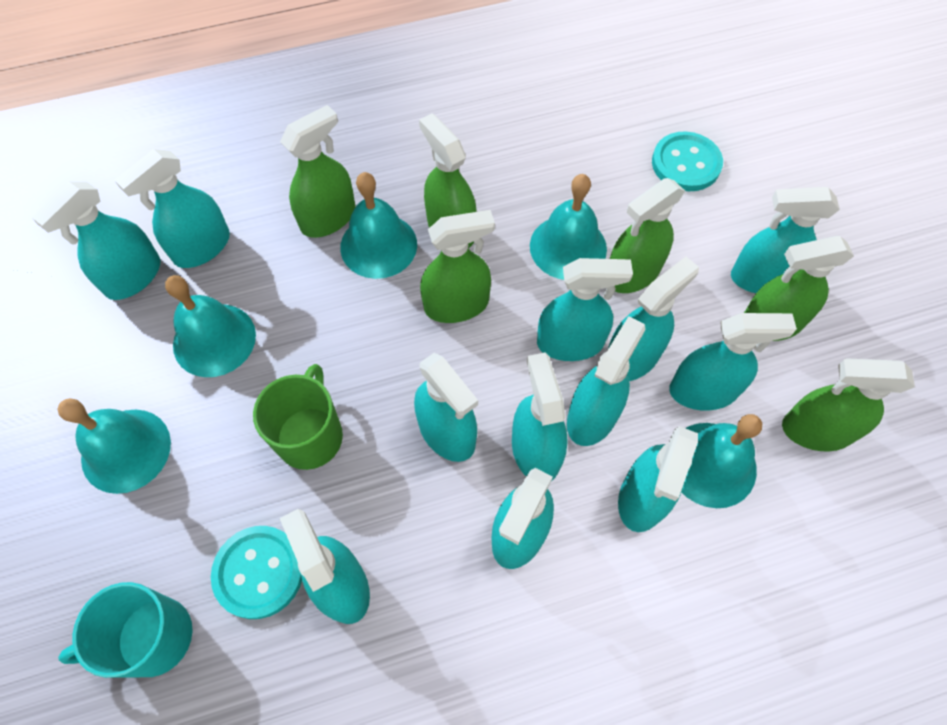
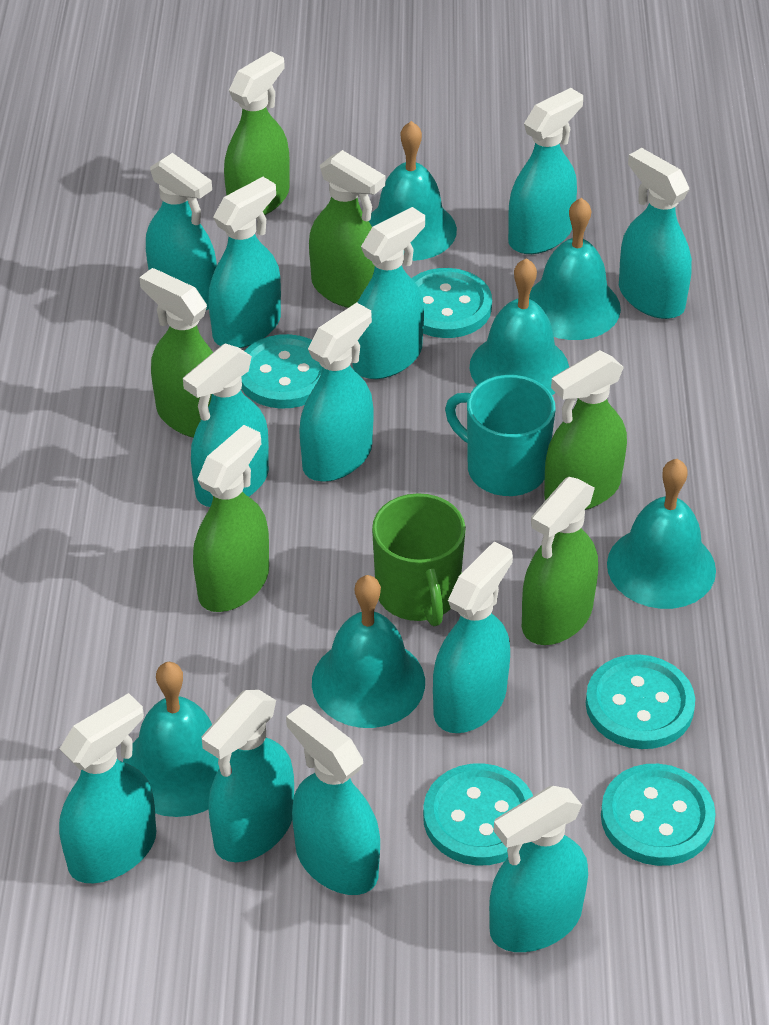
turquoise bell: [57,398,171,494] [165,275,256,377] [340,172,417,279] [530,174,607,280] [682,414,762,508] = 5 -> [123,662,219,817] [312,575,425,728] [369,121,457,261] [470,258,569,395] [529,198,621,340] [607,459,716,609] = 6
turquoise button: [211,526,302,619] [652,131,723,191] = 2 -> [241,334,322,409] [412,268,492,338] [423,763,533,866] [586,654,695,749] [601,764,716,866] = 5

